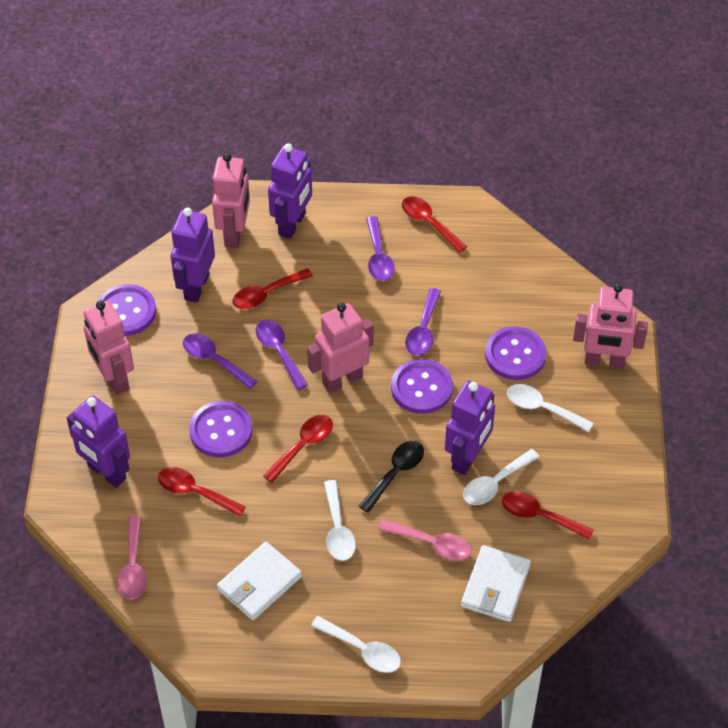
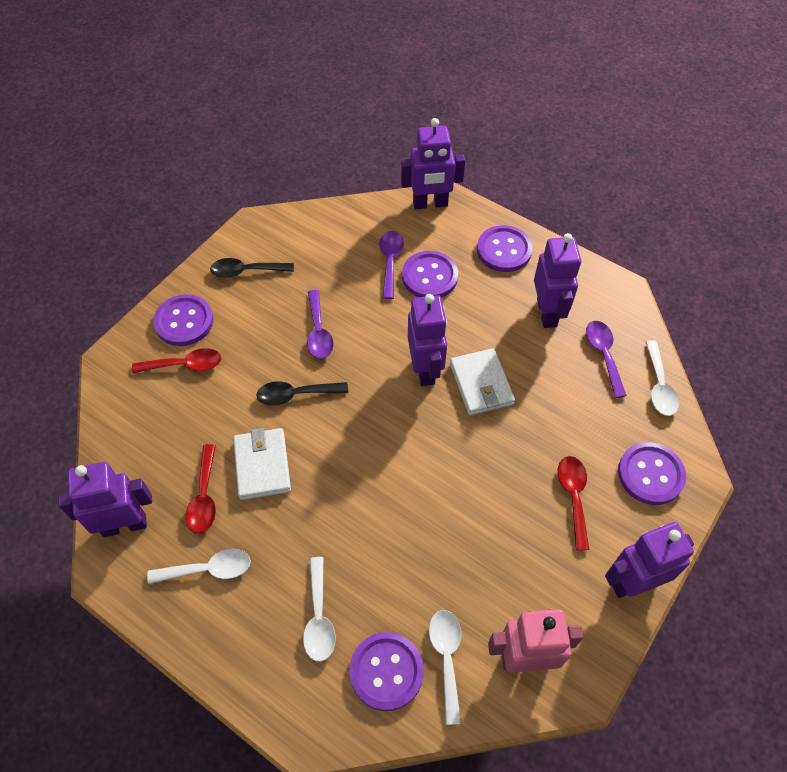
black spoon: [359,441,424,513] = 1 -> [210,258,294,278] [256,381,348,405] = 2
pink robot: [84,301,134,395] [212,153,250,248] [307,303,374,393] [573,283,648,369] = 4 -> [488,609,584,673] = 1
pink spoon: [117,515,147,599] [378,519,472,560] = 2 -> none = 0
purple button: [97,284,156,336] [189,401,253,457] [391,359,453,414] [485,326,547,380] = 4 -> [153,294,213,346] [349,632,424,711] [402,251,458,298] [477,225,533,272] [618,442,686,505] = 5
purple robot: [67,395,130,488] [171,207,215,303] [268,143,312,239] [445,381,495,475] = 4 -> [58,462,152,537] [401,118,465,209] [408,294,447,386] [534,233,581,328] [605,522,694,598] = 5
purple spoon: [183,334,258,389] [256,320,308,390] [366,216,395,281] [405,288,441,355] = 4 -> [307,290,333,359] [379,231,404,299] [586,321,627,398] = 3
red spoon: [158,467,245,517] [232,268,313,309] [263,415,333,483] [402,196,467,253] [502,491,594,540] = 5 -> [132,348,221,373] [186,444,216,533] [558,456,589,550] = 3

